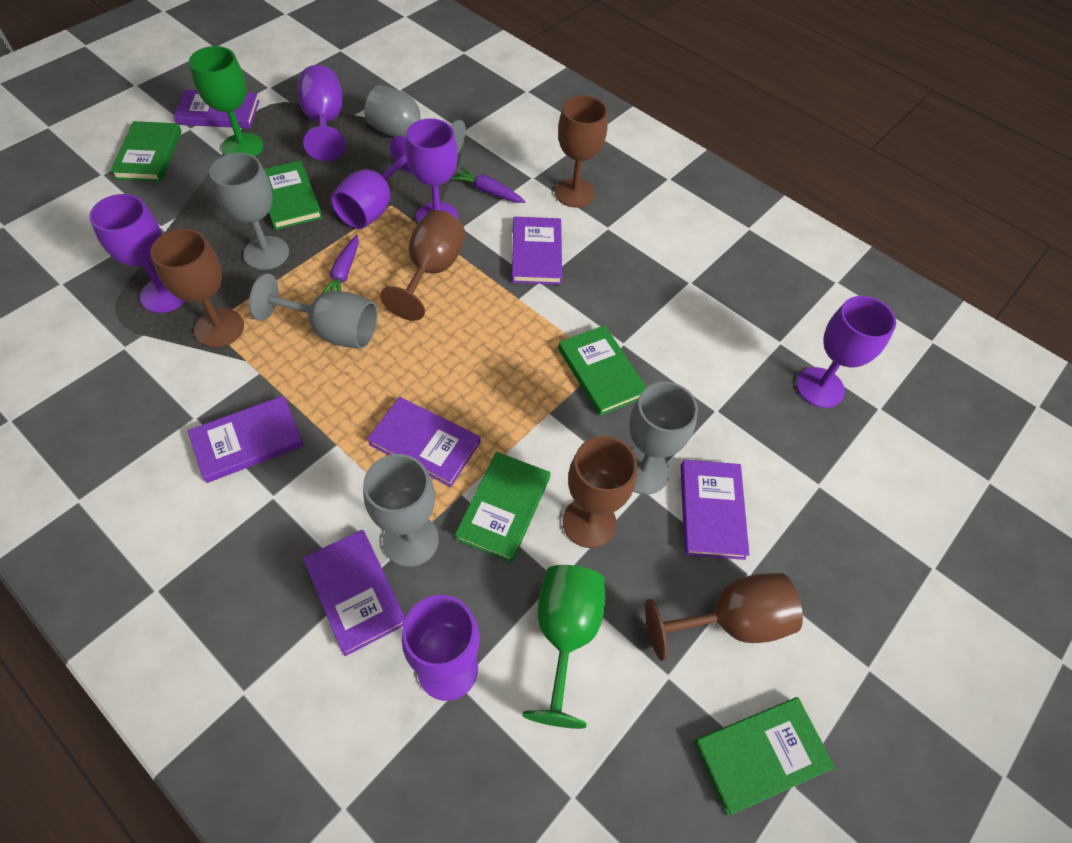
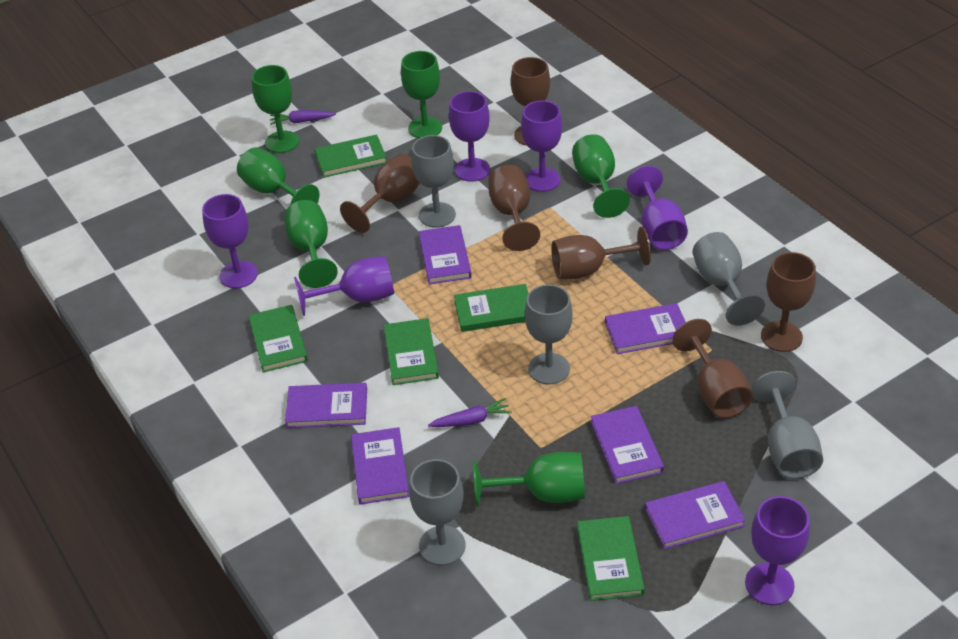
brown goblet: [150,229,244,347] [380,210,465,321] [555,95,608,208] [563,436,637,548] [645,573,803,661] = 5 -> [340,154,420,233] [488,165,540,251] [511,57,550,146] [551,227,651,279] [672,319,753,418] [761,252,816,352] = 6
green goblet: [189,46,263,157] [522,565,605,729] = 2 -> [237,147,320,205] [252,65,299,153] [285,200,338,288] [401,51,442,138] [473,452,585,507] [572,134,630,218] = 6

